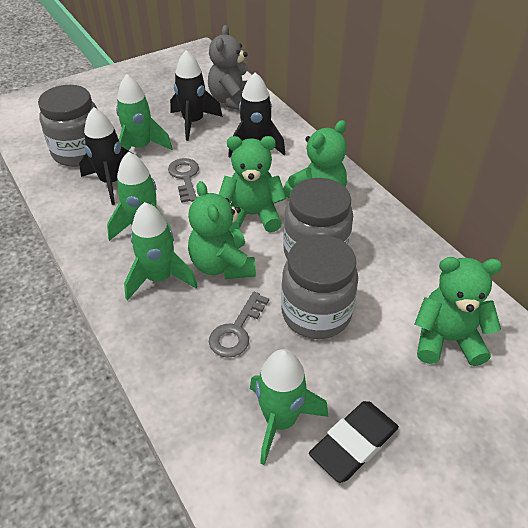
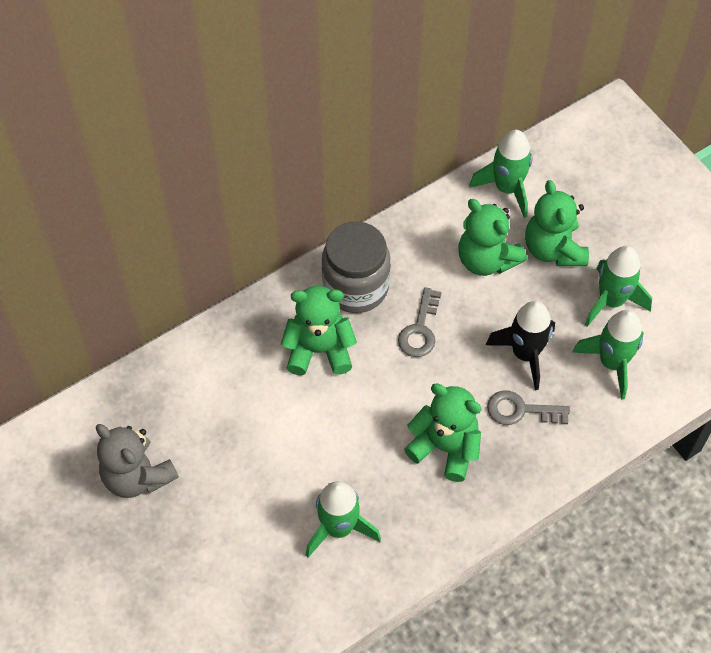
black eraser: [309,401,399,483] = 1 -> none = 0
black rocket: [79,107,132,205] [170,50,223,141] [228,72,285,158] = 3 -> [486,301,555,390] = 1
grey jar: [38,85,97,167] [281,235,358,339] [283,178,353,260] = 3 -> [321,221,391,313] = 1

